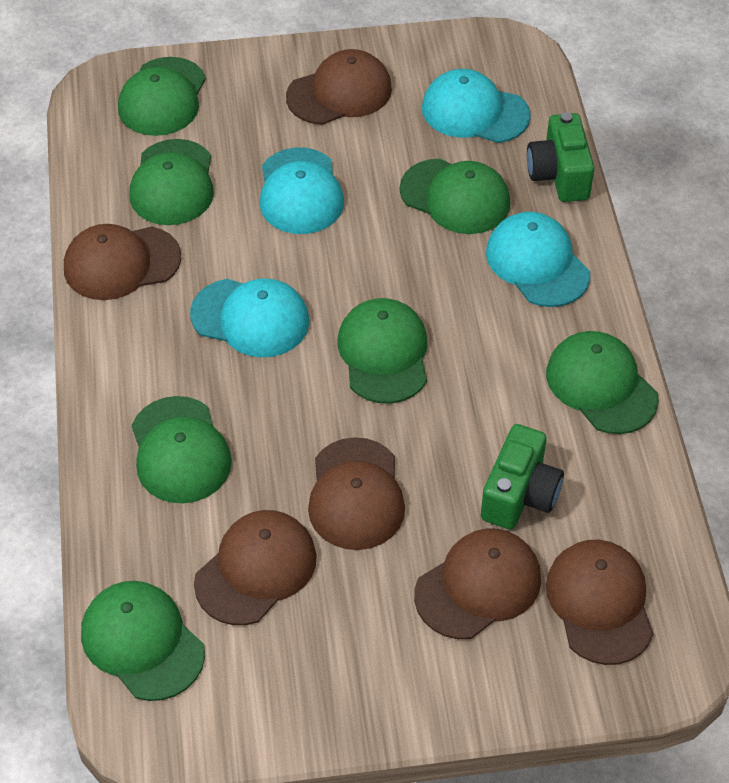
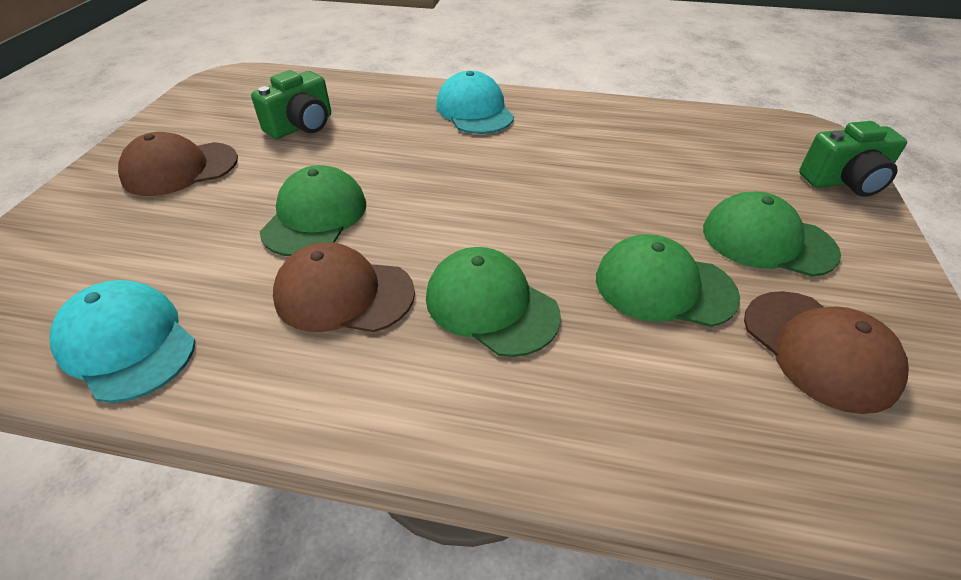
brown cap: [64,224,181,300] [194,510,317,625] [286,49,392,125] [308,437,405,550] [414,529,541,639] [546,540,654,665] = 6 -> [118,132,238,196] [273,242,415,332] [744,291,909,414] = 3
green cap: [81,581,205,701] [118,57,206,136] [130,139,214,225] [131,396,232,503] [337,298,427,404] [400,159,510,234] [546,331,659,434] = 7 -> [260,165,366,256] [426,247,561,357] [596,234,740,327] [703,192,841,277] = 4
turquoise cap: [190,278,309,358] [260,147,344,234] [422,69,531,143] [486,212,590,307] = 4 -> [49,280,196,403] [436,71,514,134] = 2

